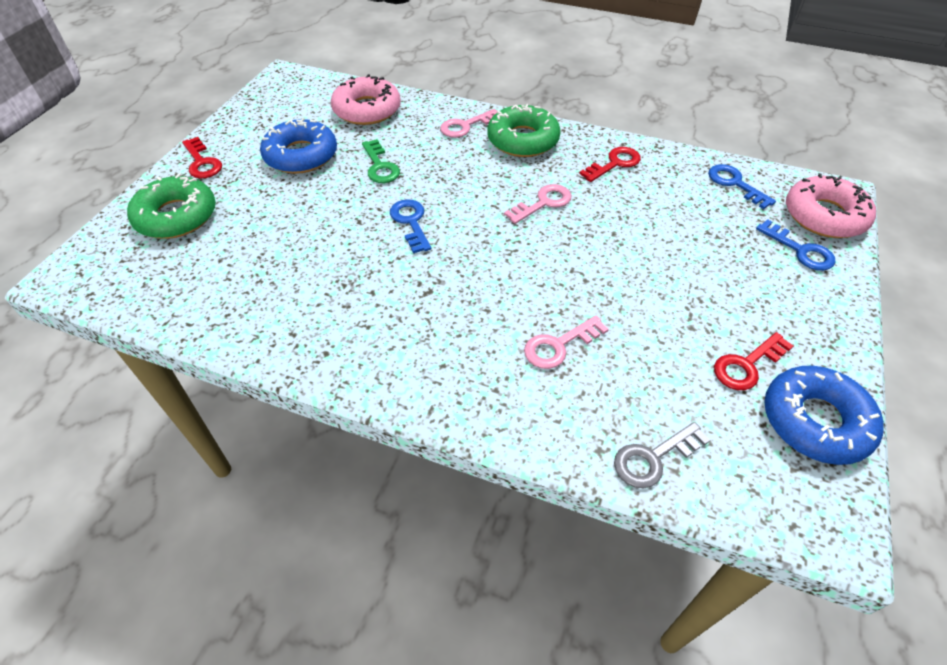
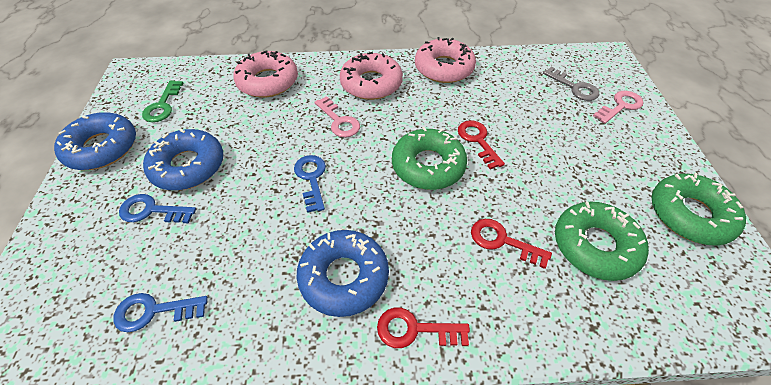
blue donut: [260,118,337,174] [764,365,884,465] = 2 -> [54,112,136,170] [143,129,223,190] [297,230,389,317] = 3
green donut: [127,174,216,239] [487,104,561,157] = 2 -> [392,127,467,190] [555,202,649,281] [652,173,746,246] = 3
pink donut: [331,74,401,125] [786,173,876,238] = 2 -> [233,51,298,98] [340,52,403,100] [415,37,476,83] = 3
pink key: [440,109,497,138] [504,184,571,224] [524,316,609,369] = 3 -> [314,96,360,137] [593,91,644,124] = 2

